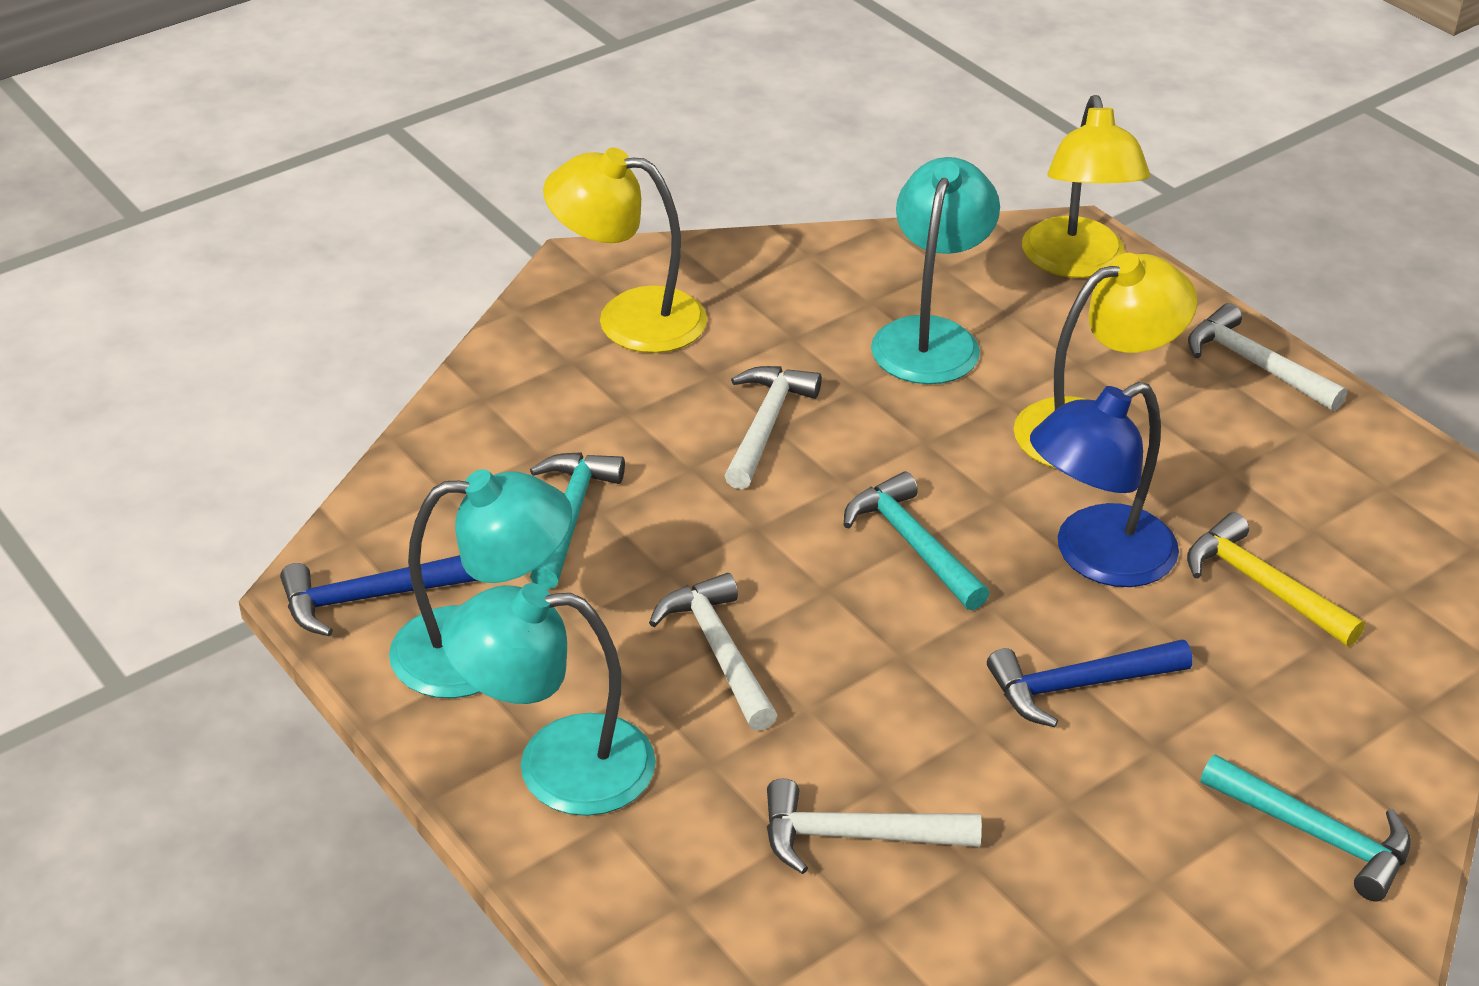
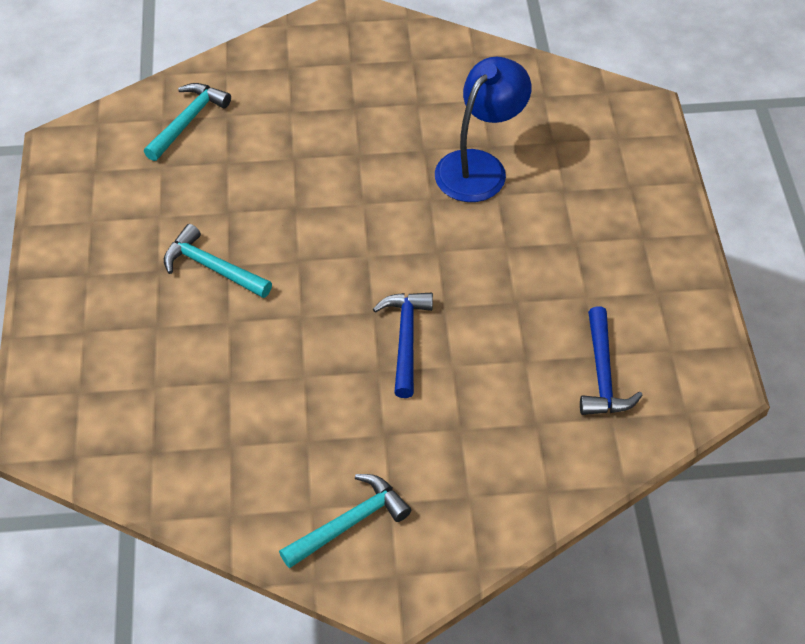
turquoise lamp: [389,469,572,698] [441,583,656,816] [871,157,1000,384] = 3 -> none = 0
white hammer: [649,573,777,731] [724,366,822,489] [767,778,982,874] [1188,303,1347,411] = 4 -> none = 0
yellow hammer: [1187,512,1365,646] = 1 -> none = 0
yellow lamp: [543,147,707,353] [1014,253,1198,469] [1022,95,1150,278] = 3 -> none = 0

